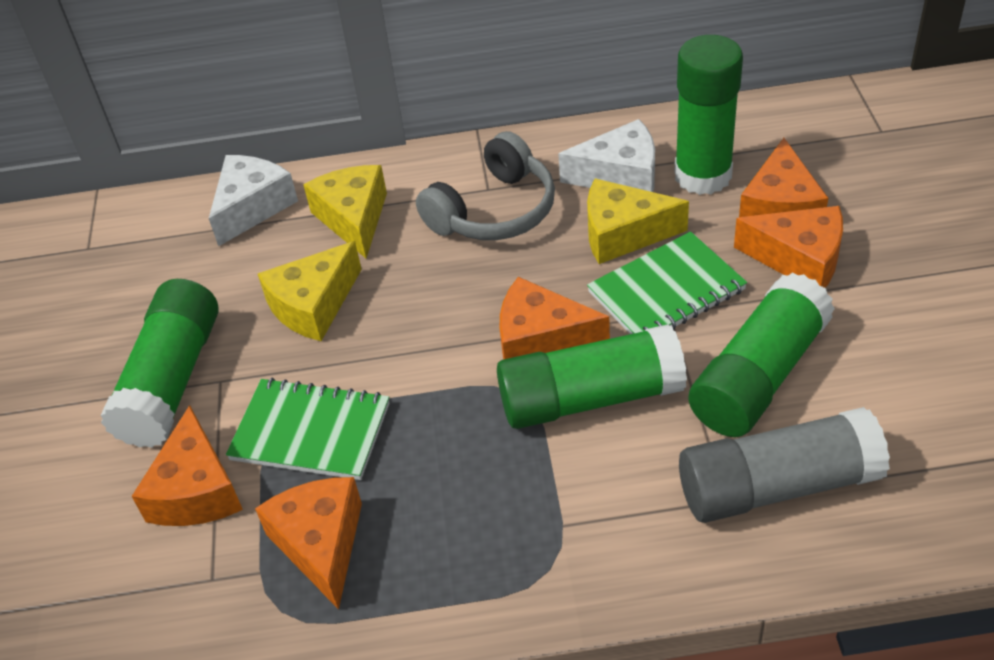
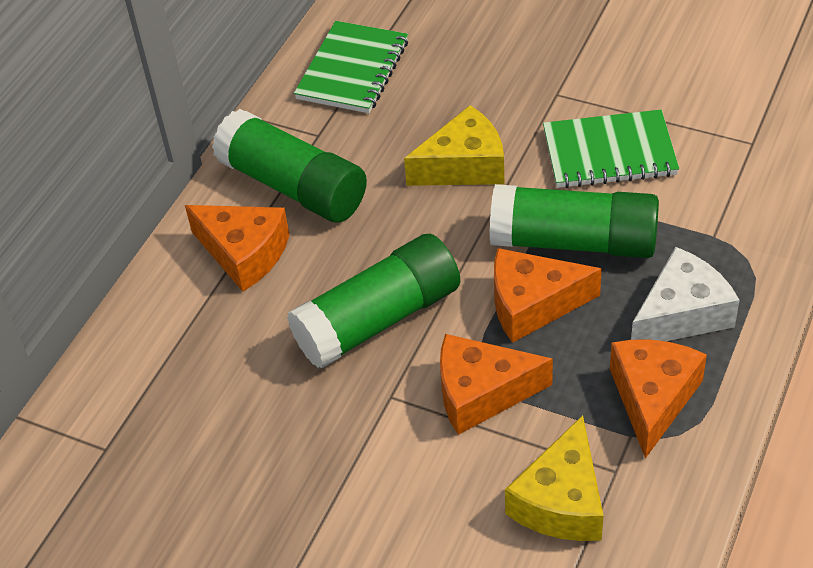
green glue stick: [100,279,218,448] [497,324,687,429] [674,35,743,195] [688,273,835,437] = 4 -> [212,109,367,223] [287,234,460,369] [489,184,659,258] = 3
grey glue stick: [679,407,890,523] = 1 -> none = 0
grey headphones: [416,131,555,240] = 1 -> none = 0
orange cheese: [132,405,243,526] [255,477,362,610] [500,277,610,359] [734,206,843,288] [739,138,828,217] = 5 -> [185,205,290,292] [440,334,553,435] [494,248,602,343] [610,339,707,459] = 4
white cheese: [209,155,298,246] [558,119,655,192] = 2 -> [631,247,740,341] = 1
yellow cheese: [258,241,362,341] [303,165,387,258] [587,178,689,264] = 3 -> [404,105,504,186] [505,415,603,541] = 2

